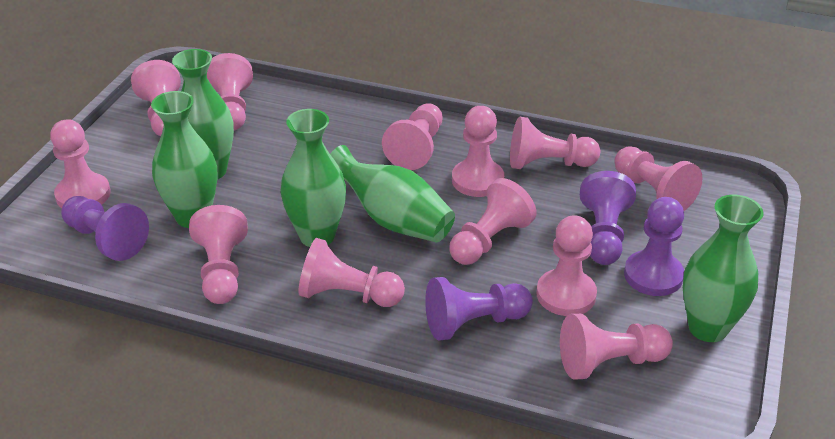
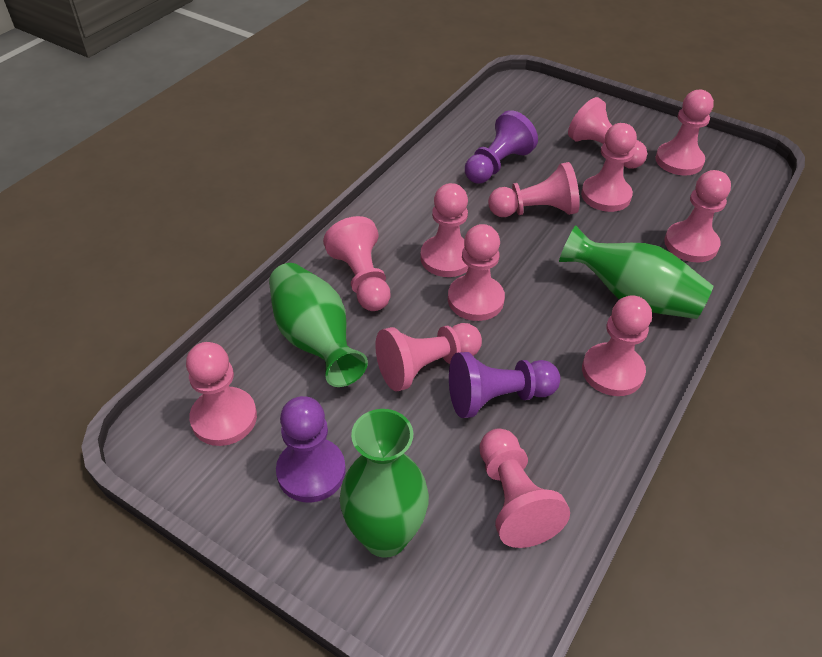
green vase: [151,91,218,228] [172,49,234,179] [280,109,346,247] [330,145,455,242] [683,195,763,342] = 5 -> [269,263,368,387] [340,409,429,558] [559,225,713,319] = 3
purple pawn: [61,196,149,261] [425,277,533,341] [580,171,636,265] [624,197,684,296] = 4 -> [276,396,346,503] [449,352,560,418] [465,110,538,183] = 3

